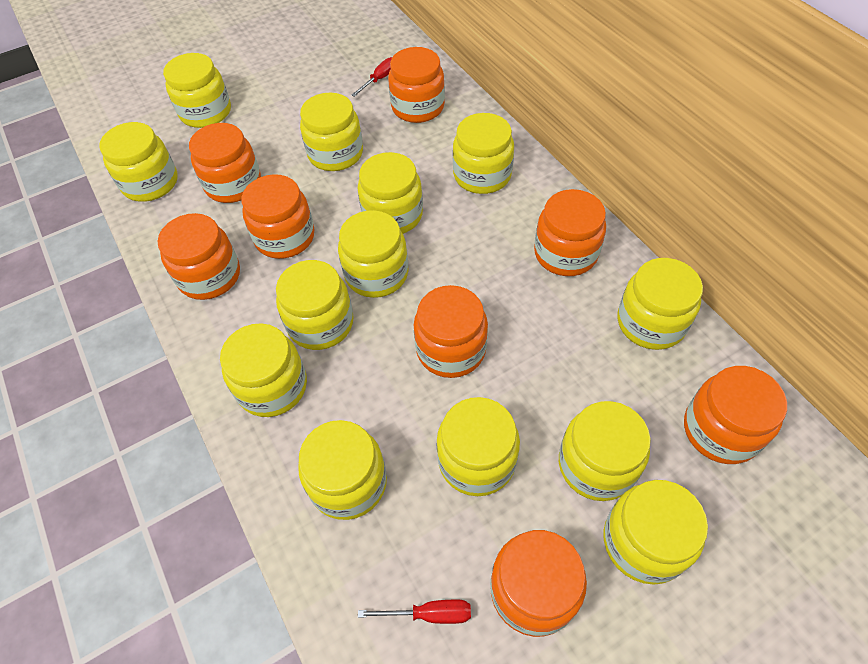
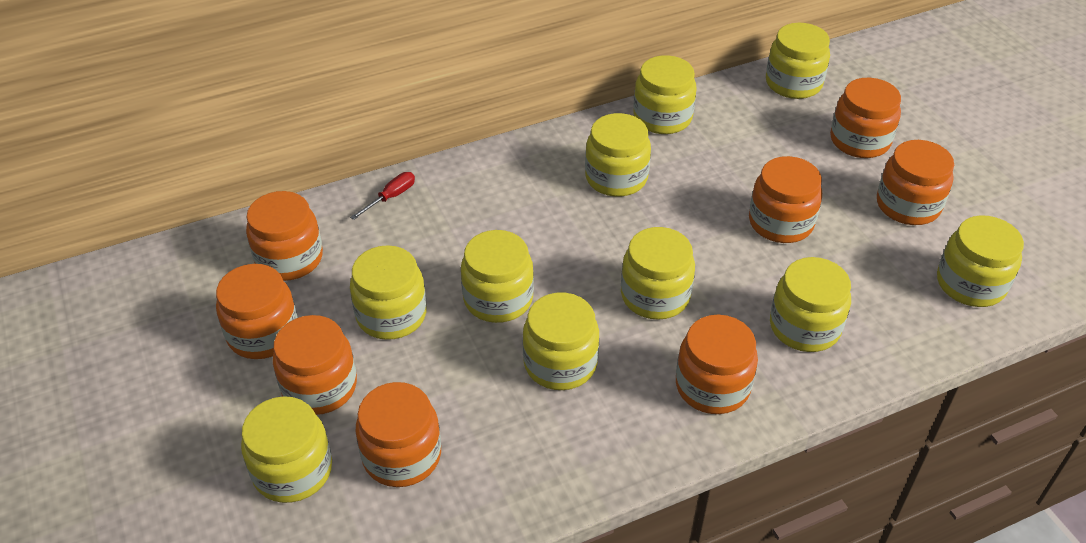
red screwdriver: [351,57,392,97] [358,600,471,624] = 2 -> [350,172,415,220] = 1
yellow jar: [99,122,178,202] [163,53,231,128] [220,323,307,417] [276,260,354,350] [298,420,387,520] [300,93,363,171] [338,210,408,298] [358,152,423,234] [437,397,520,496] [453,113,514,194] [559,401,651,501] [603,480,708,585] [617,258,703,350] = 13 -> [241,396,332,503] [350,245,427,340] [461,230,534,323] [523,293,599,390] [585,113,651,197] [621,227,695,319] [633,55,697,134] [766,23,830,99] [770,257,851,352] [937,215,1024,307] = 10

